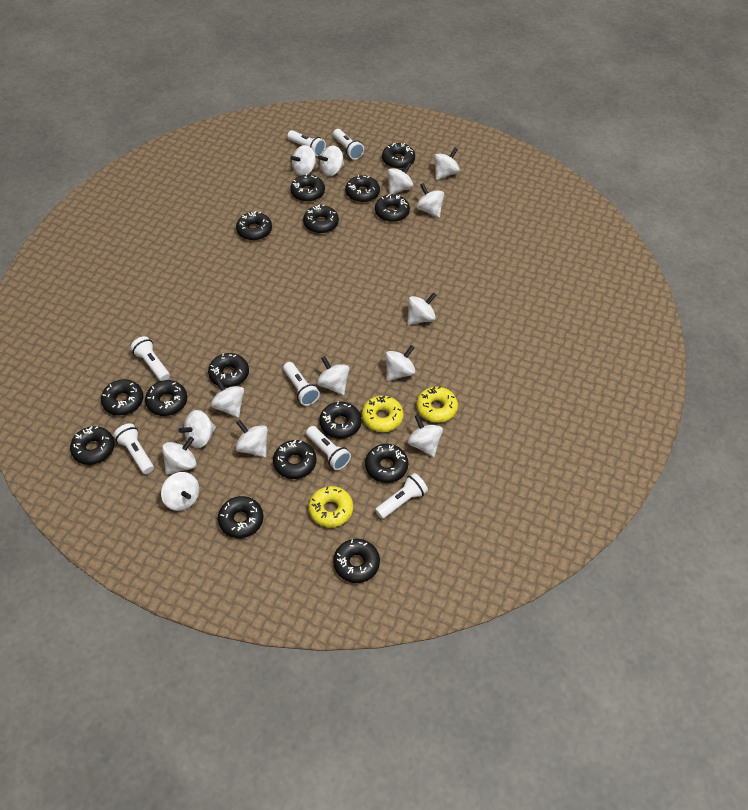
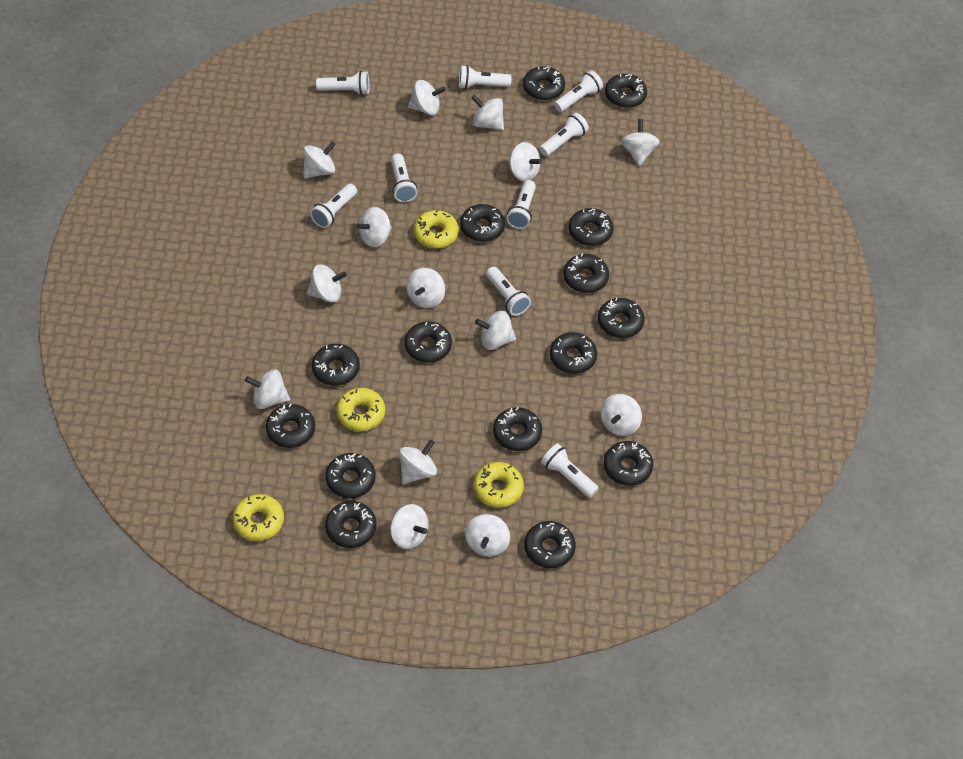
white flashlight: [114,423,154,474] [130,336,170,381] [283,362,320,406] [287,130,326,156] [306,426,351,470] [333,129,364,160] [375,473,428,519] = 7 -> [310,184,357,228] [316,71,369,95] [391,154,417,202] [459,65,512,89] [486,267,531,316] [506,180,536,229] [539,113,589,156] [541,444,599,498] [554,70,603,112] = 9
yellow donut: [308,486,353,528] [362,395,403,432] [417,386,458,423] = 3 -> [232,494,284,541] [336,388,385,431] [414,209,459,248] [474,462,524,508] = 4

